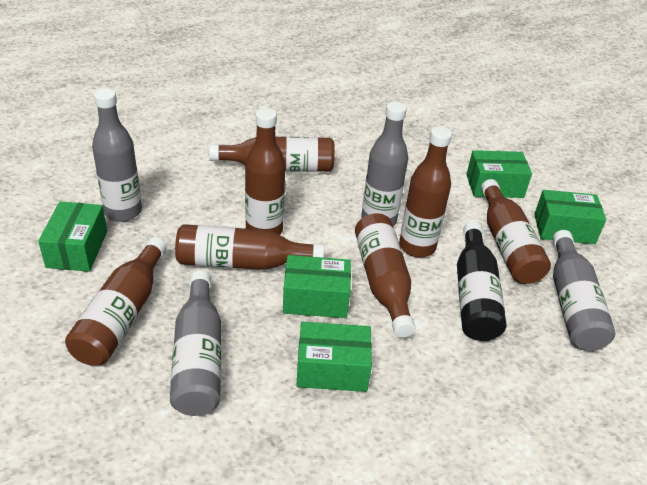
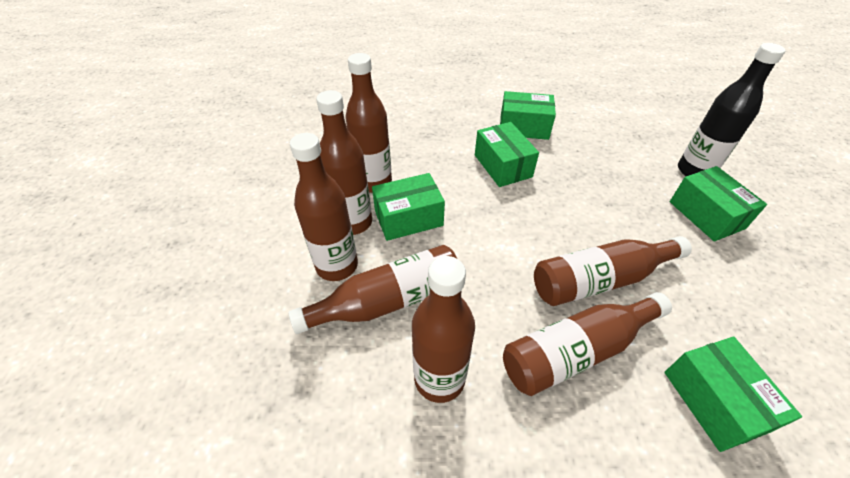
grey bottle: [92,89,142,222] [170,270,221,416] [361,102,408,226] [553,230,616,351] = 4 -> none = 0

